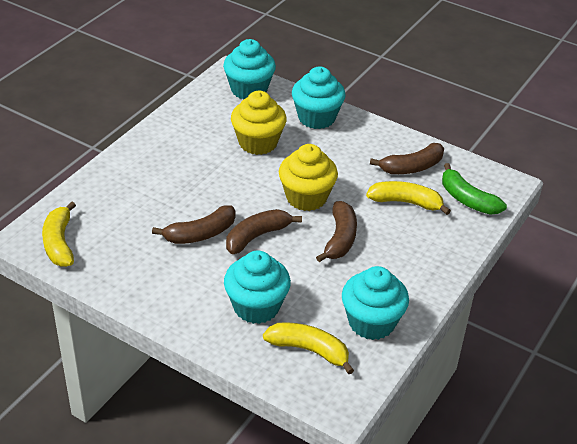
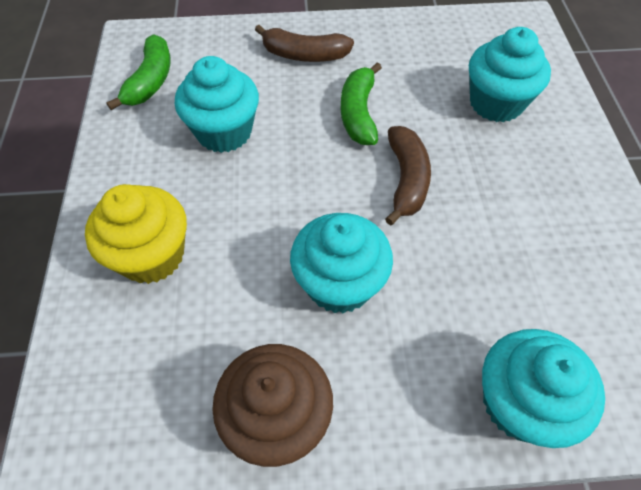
brown banana: [152,205,236,244] [226,209,302,254] [316,201,357,262] [370,143,444,174] = 4 -> [255,25,354,62] [385,126,431,225] = 2
brown cupcake: none = 0 -> [212,344,333,467] = 1
green banana: [442,163,507,215] = 1 -> [106,34,171,110] [341,62,382,145] = 2
yellow banana: [42,201,76,267] [263,322,354,374] [366,181,451,215] = 3 -> none = 0
yellow cupcake: [231,91,287,155] [279,144,338,211] = 2 -> [85,184,187,284] = 1

